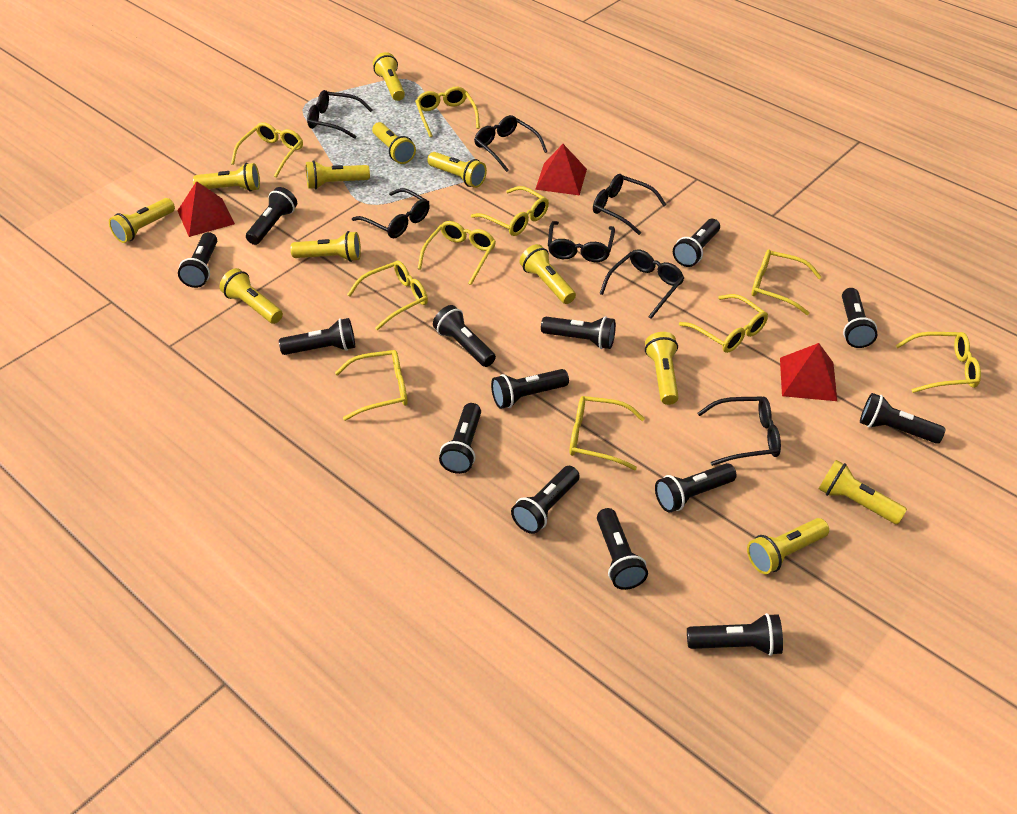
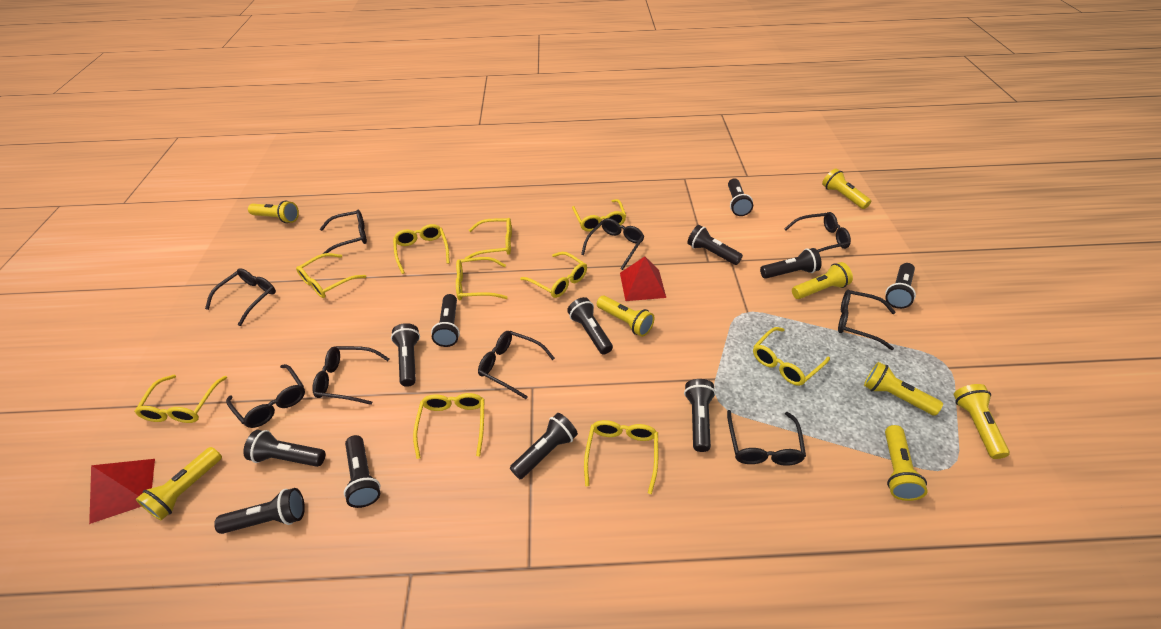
black flashlight: [178,232,217,288] [246,187,297,245] [279,318,355,355] [433,305,496,367] [439,403,481,474] [491,369,569,409] [511,466,580,534] [541,316,616,349] [597,508,648,590] [655,463,736,513] [673,219,720,267] [687,613,783,656] [842,288,878,348] [860,393,946,444] = 14 -> [214,488,305,534] [243,430,326,467] [344,435,380,508] [391,323,420,387] [431,294,460,347] [510,413,578,479] [567,297,613,355] [684,379,716,452] [687,225,743,265] [728,178,753,216] [760,248,822,279] [885,263,916,309] = 12
black glasses: [307,90,373,139] [352,188,430,238] [474,115,548,172] [548,221,615,262] [593,174,667,235] [599,249,684,319] [698,396,781,466] = 7 -> [205,268,276,326] [226,364,305,428] [312,346,389,405] [320,210,367,254] [478,331,555,399] [581,218,645,270] [727,410,806,466] [784,212,851,252] [838,290,896,350] = 9
red pyramid: [177,181,235,237] [535,144,587,195] [780,343,837,401] = 3 -> [89,459,155,524] [620,256,666,301] = 2
yellow flashlight: [109,198,175,243] [193,163,260,192] [220,268,283,324] [290,231,361,262] [306,160,370,189] [372,122,416,164] [373,52,405,101] [427,152,487,188] [519,244,576,304] [645,332,679,405] [747,518,829,574] [819,460,907,524] = 12 -> [136,447,222,520] [248,201,299,223] [597,296,654,337] [792,262,853,299] [822,168,871,209] [864,362,943,416] [885,425,927,501] [954,384,1010,459] = 8

